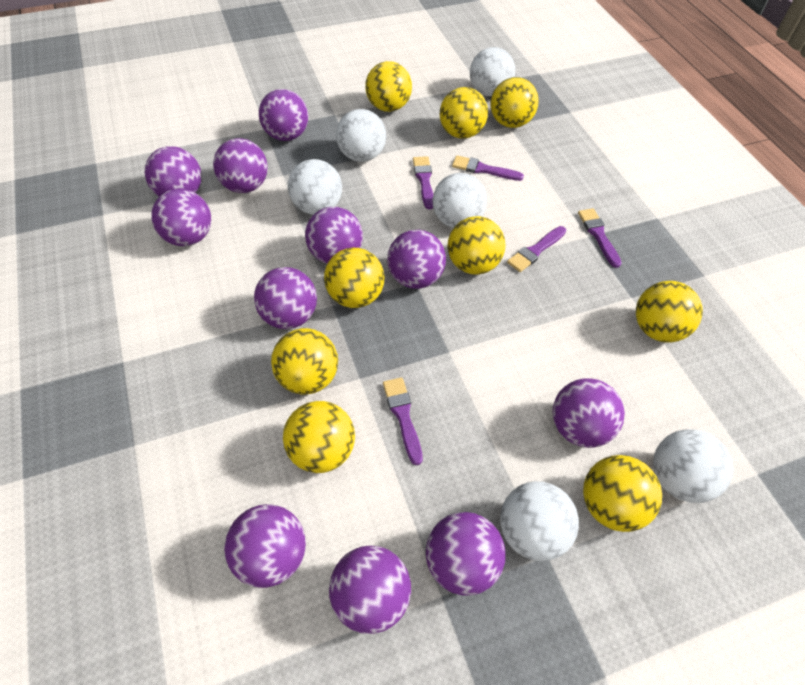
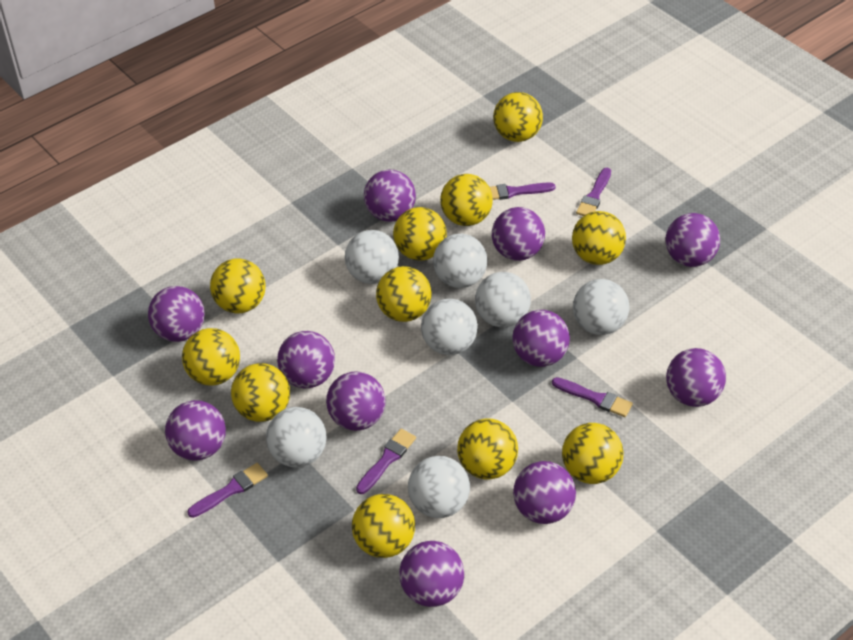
white ball: [288,159,342,215] [336,109,386,162] [432,173,487,228] [470,47,515,97] [500,481,579,561] [653,429,733,503] = 6 -> [266,407,327,467] [345,230,399,284] [408,456,470,518] [421,299,478,355] [433,234,487,288] [475,272,531,327] [573,279,629,335] = 7
yellow ball: [271,328,338,394] [283,401,355,473] [324,248,384,308] [365,61,412,112] [440,87,488,139] [447,216,505,275] [490,77,539,128] [583,455,662,532] [636,281,703,343] = 9 -> [182,328,240,386] [210,259,266,313] [231,363,290,422] [352,494,415,558] [376,266,432,322] [393,207,447,260] [440,174,493,226] [457,419,518,480] [493,92,543,142] [562,423,624,484] [572,211,626,265] = 11

